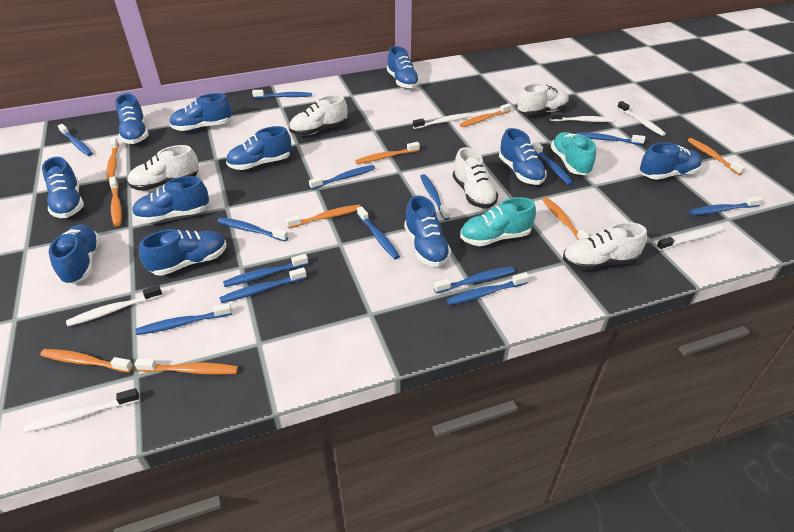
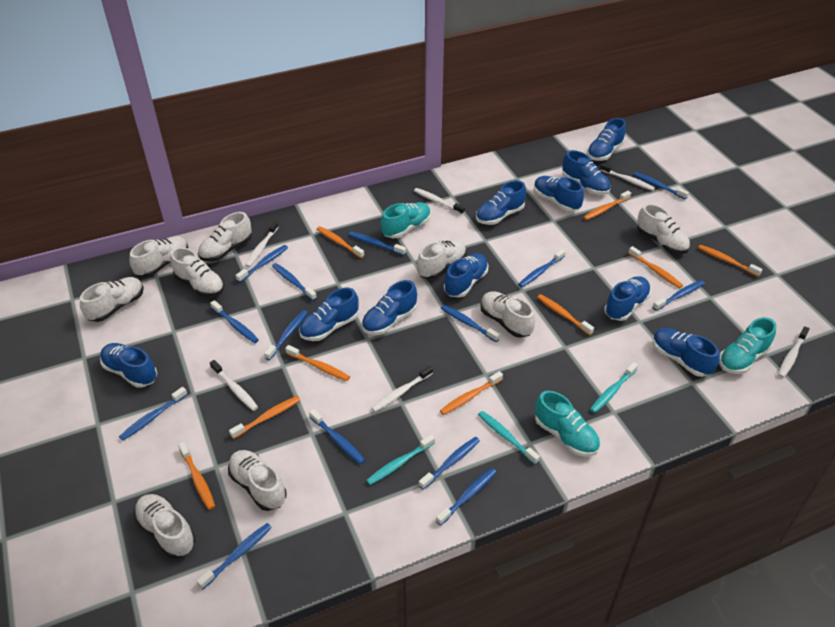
blue shoe: [42,157,84,218] [49,225,100,284] [115,93,149,144] [132,176,209,223] [139,229,227,276] [169,93,232,131] [226,126,292,170] [387,46,420,89] [404,195,451,267] [499,128,547,185] [640,143,702,180] = 11 -> [100,343,157,388] [299,287,358,341] [362,280,417,335] [444,253,488,297] [476,181,526,225] [534,176,584,211] [562,150,610,195] [587,118,626,161] [604,276,651,321] [653,328,720,377] = 10
turquoise shoe: [460,197,536,246] [551,132,596,175] = 2 -> [381,202,431,238] [535,391,600,456] [719,317,776,374] = 3
turquoise toothbrush: none = 0 -> [366,434,435,485] [478,411,540,464] [590,362,638,413] = 3
white shoe: [127,145,199,191] [289,95,347,136] [453,147,498,208] [517,83,569,116] [563,222,647,271] = 5 -> [80,277,144,322] [130,236,188,277] [134,494,195,558] [170,247,224,297] [198,212,252,262] [228,450,286,511] [417,239,467,279] [480,291,535,338] [637,204,690,254] = 9

